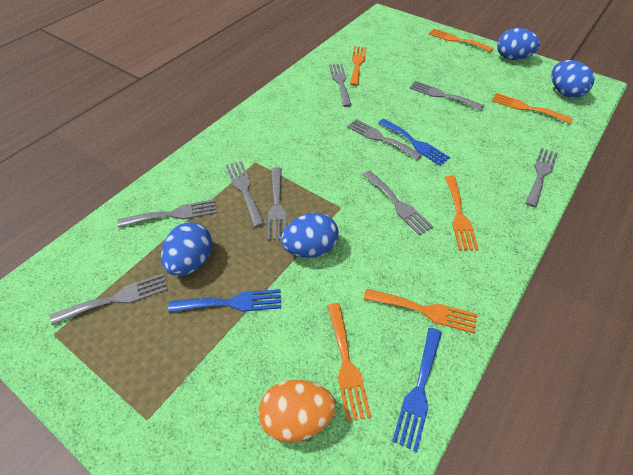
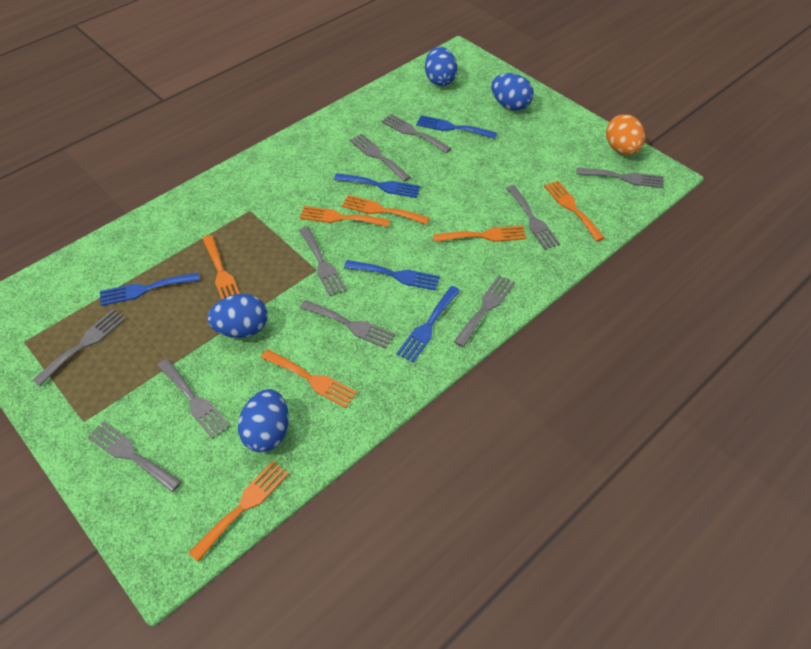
blue fork: [168,289,281,313] [378,119,450,166] [392,328,442,452] = 3 -> [100,273,200,306] [334,173,421,198] [344,260,440,291] [396,286,460,363] [416,115,497,139] = 5
grey fork: [50,273,168,325] [118,199,217,228] [226,161,265,227] [268,168,286,240] [329,64,352,107] [347,119,422,160] [363,170,434,236] [409,81,484,111] [525,148,558,207] = 9 -> [33,309,126,386] [87,421,182,492] [157,359,230,439] [299,227,347,296] [300,300,395,349] [350,134,411,182] [381,114,452,153] [454,275,515,347] [506,185,560,250] [576,168,664,188] = 10
orange fork: [327,303,371,422] [350,46,367,86] [364,289,477,334] [428,29,494,52] [445,176,479,251] [492,93,573,124] = 6 -> [189,461,289,562] [203,235,240,299] [261,349,357,408] [300,206,390,227] [342,195,430,225] [433,226,526,242] [544,181,605,241] = 7

